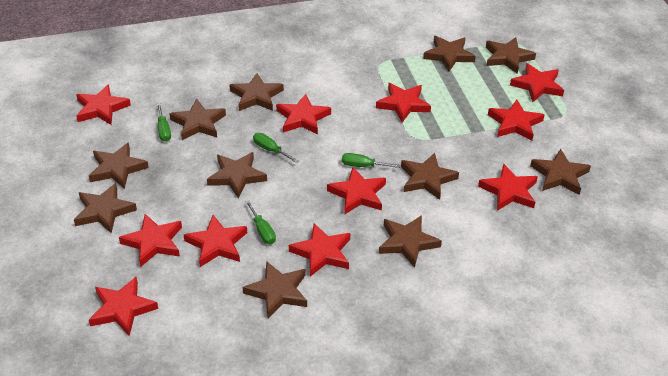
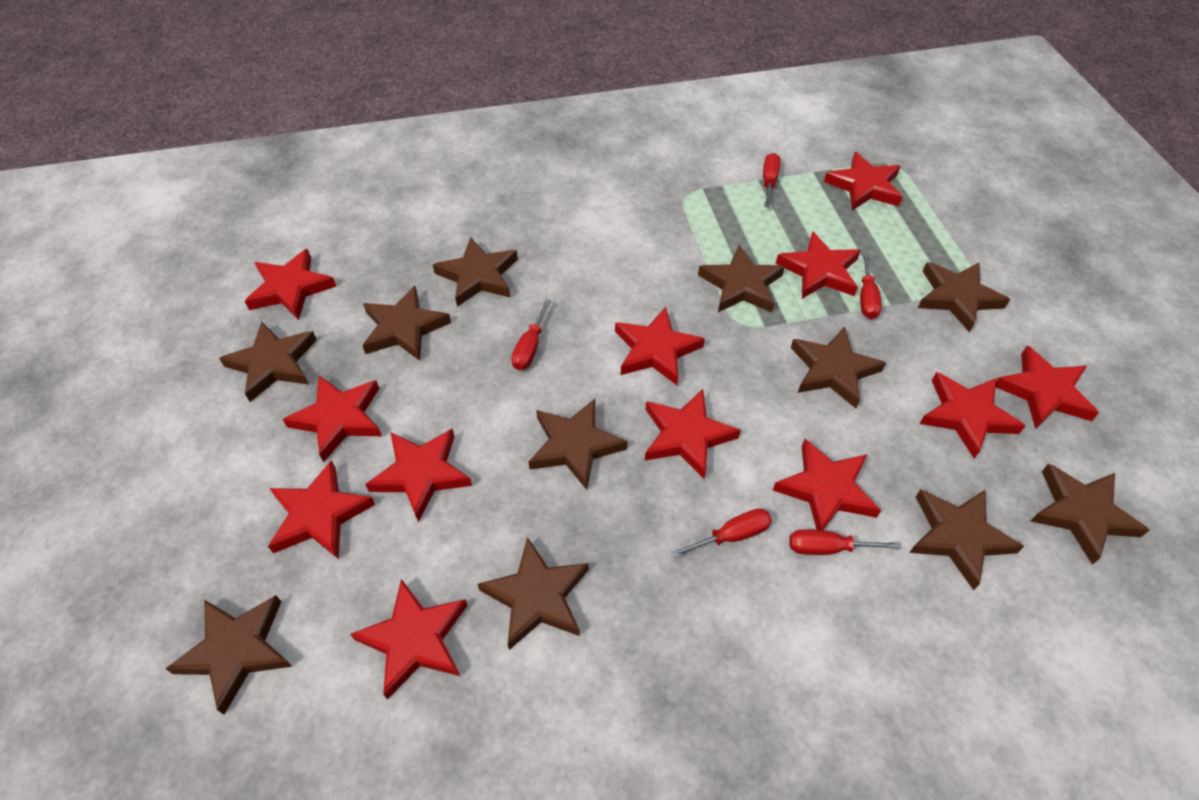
green screwdriver: [157,103,171,142] [245,200,276,244] [253,133,298,163] [342,153,400,168] = 4 -> none = 0
red screwdriver: none = 0 -> [512,299,551,370] [671,508,772,558] [763,153,781,207] [789,529,901,555] [860,252,882,319] = 5
red star: [76,84,131,125] [89,277,158,336] [119,214,182,267] [184,215,247,267] [276,94,331,135] [289,223,351,277] [327,167,386,215] [376,83,431,123] [478,164,538,211] [488,100,544,141] [510,63,564,102] = 11 -> [244,249,336,320] [268,460,375,559] [282,375,382,462] [350,579,468,699] [365,428,472,522] [615,307,705,385] [645,389,741,479] [773,439,881,530] [776,231,861,299] [824,152,902,210] [919,372,1025,459] [996,345,1099,429] = 12

